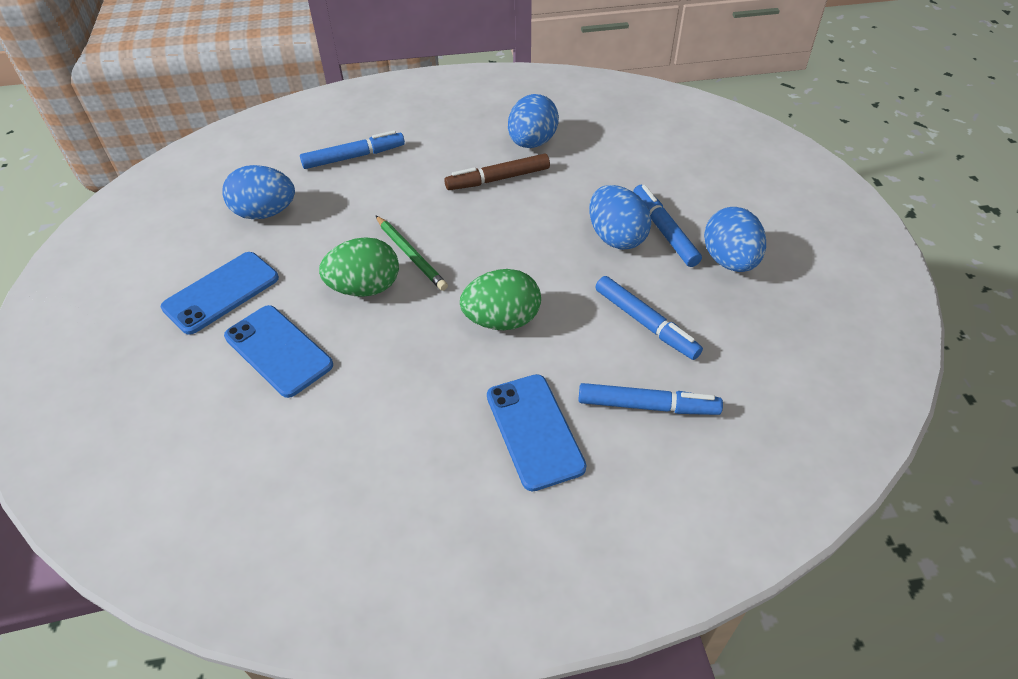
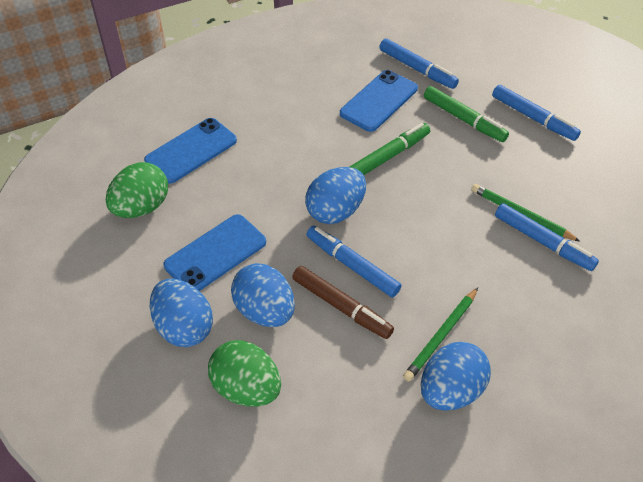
green marker: none = 0 -> [349,123,430,175] [424,86,509,142] = 2
green pencil: [375,215,448,291] = 1 -> [403,288,478,382] [471,184,580,242] = 2

